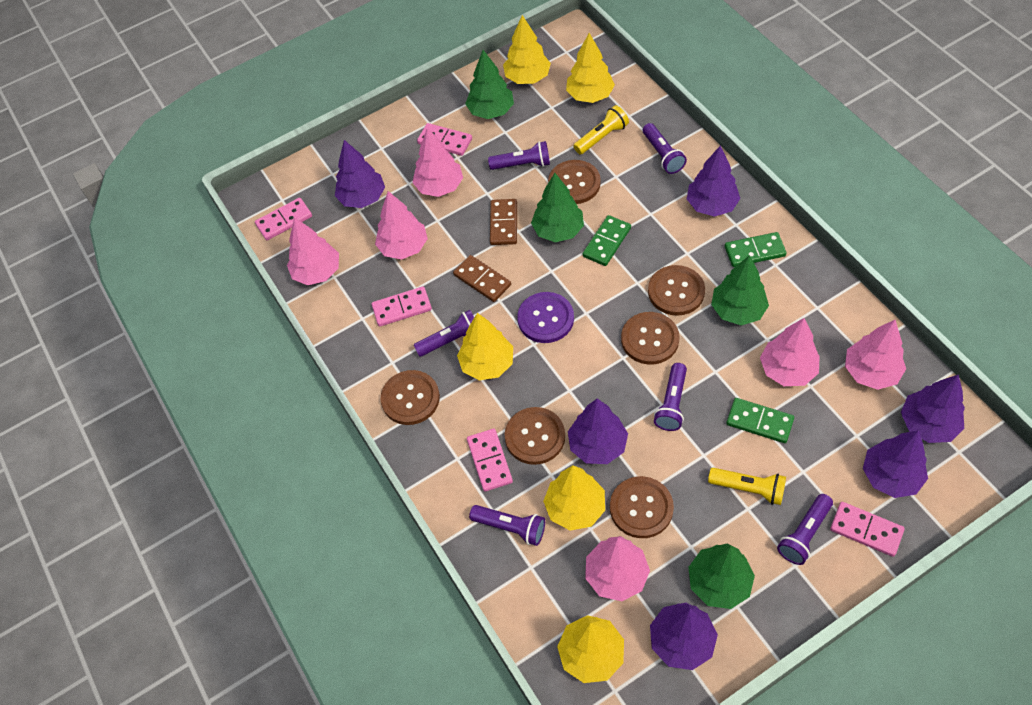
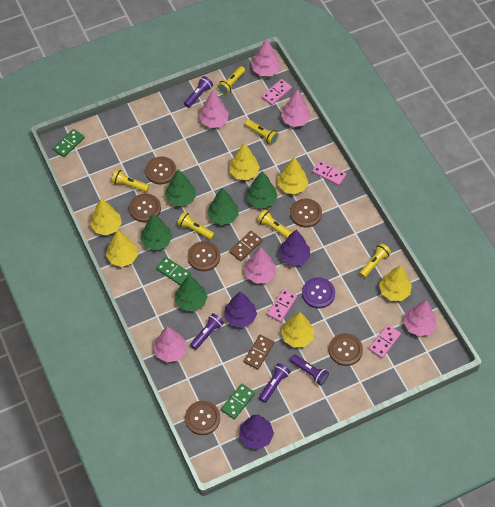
green tree: [465,50,514,119] [531,173,584,242] [688,544,755,609] [711,255,769,325] = 4 -> [141,214,172,250] [165,169,196,206] [175,275,208,311] [207,188,239,225] [247,171,277,208] = 5
pink domino: [255,198,312,240] [372,286,432,326] [417,123,472,156] [467,429,513,492] [830,502,905,557] = 5 -> [261,79,292,105] [267,289,297,322] [312,160,346,186] [369,324,401,358] = 4
purple flashlight: [414,310,474,357] [469,505,545,546] [488,141,550,170] [643,123,687,174] [654,363,687,431] [777,494,833,565] = 6 -> [184,76,213,108] [190,313,224,350] [259,363,291,403] [290,354,329,385] = 4
purple tree: [335,140,385,208] [568,398,628,464] [650,603,718,670] [687,145,740,217] [863,430,928,498] [901,375,965,443] = 6 -> [224,292,257,328] [239,415,274,450] [279,230,310,266] = 3
yellow flashlight: [574,105,629,155] [708,468,786,505] = 2 -> [112,169,149,192] [177,212,215,240] [217,66,245,95] [245,119,279,145] [257,209,293,238] [359,243,391,278] = 6
yellow tree: [457,313,513,380] [503,15,551,84] [543,465,605,530] [557,615,624,683] [566,33,615,103] = 5 -> [90,198,122,235] [106,230,138,267] [230,143,260,180] [278,157,308,194] [281,312,314,348] [379,265,412,301] = 6

